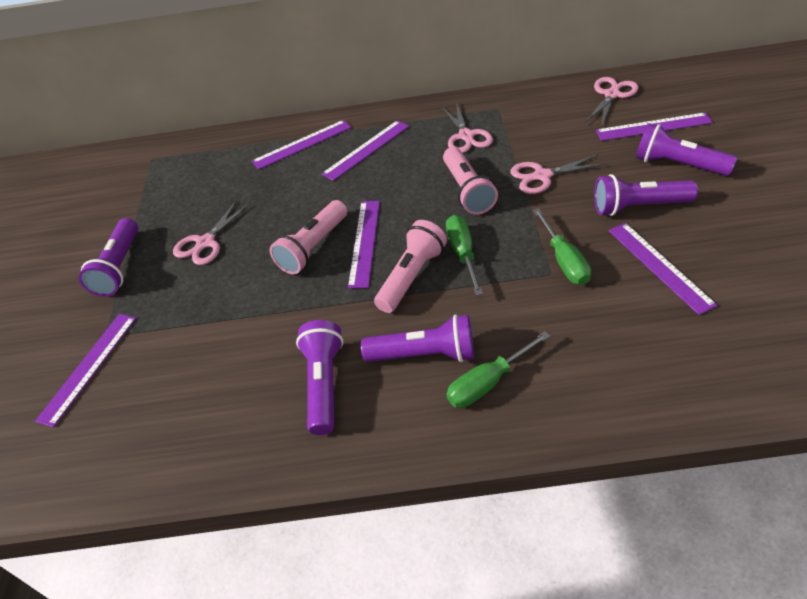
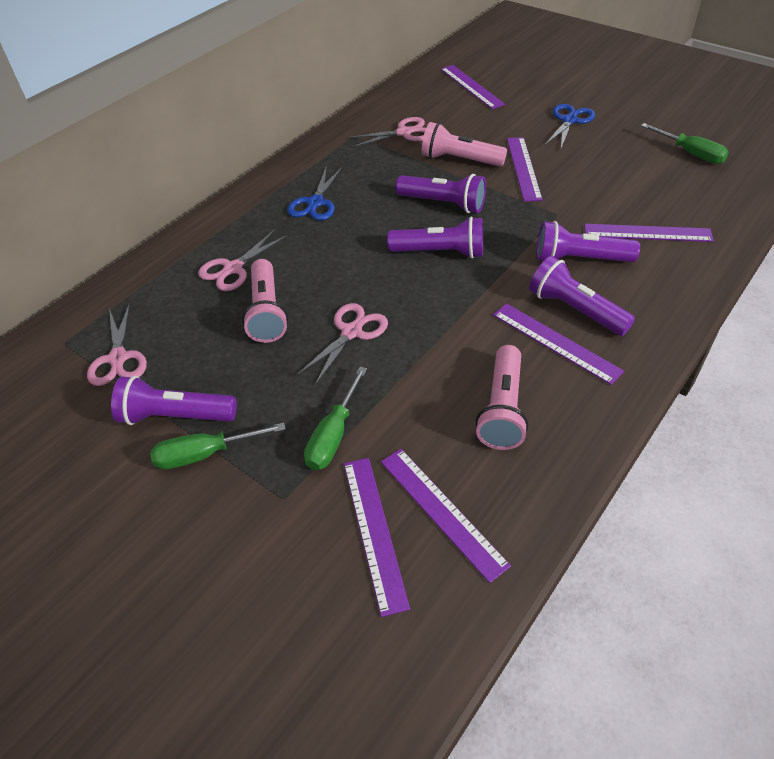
blue scissors: none = 0 -> [287,167,342,221] [545,104,595,148] = 2

